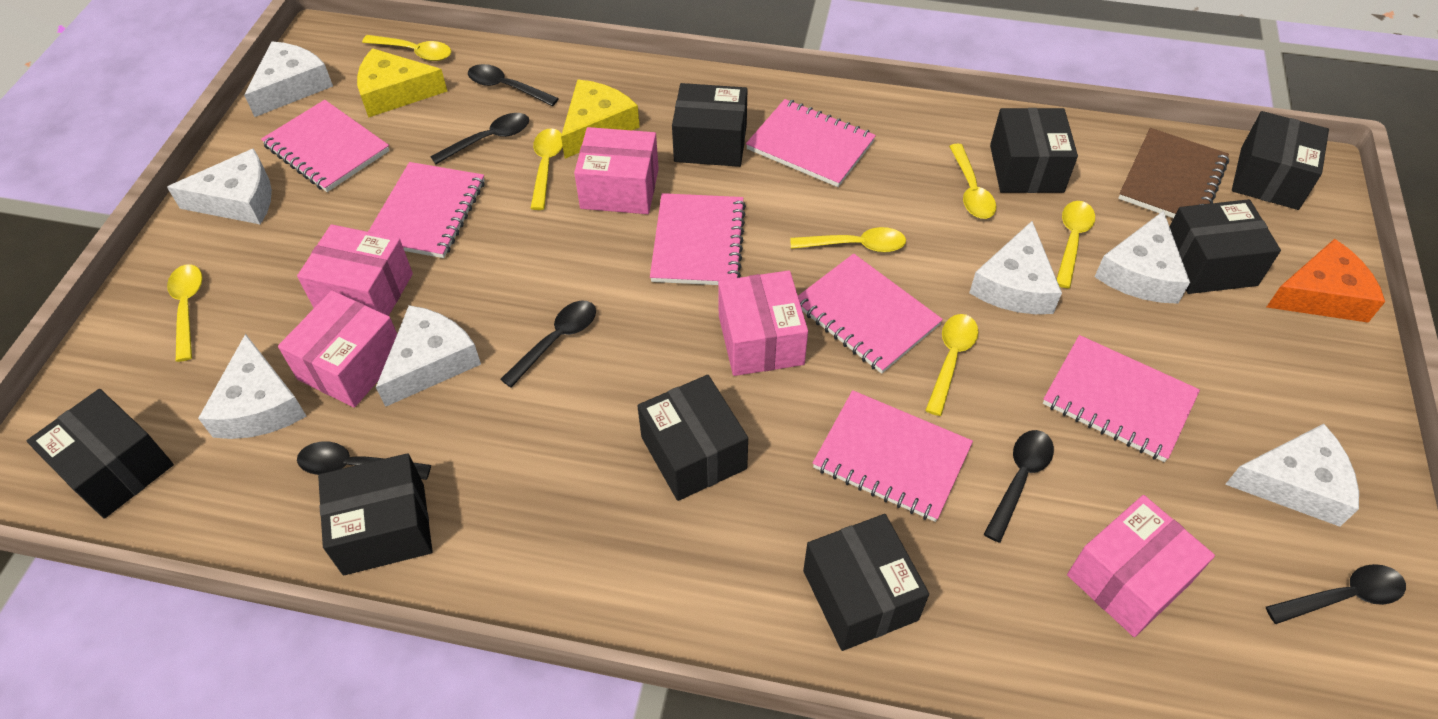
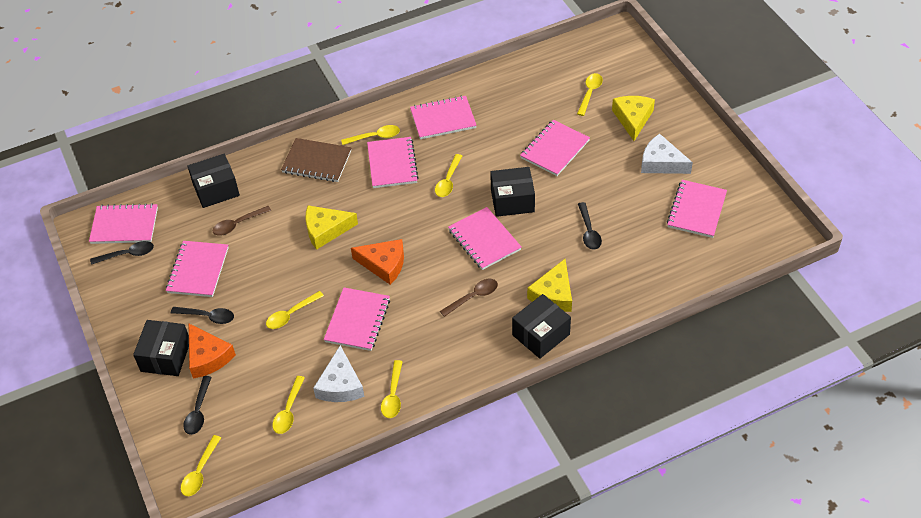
black box: [27,389,174,519] [318,453,433,575] [637,375,748,501] [672,83,747,167] [803,514,929,651] [990,108,1078,193] [1169,199,1281,294] [1232,111,1329,210] = 8 -> [133,320,189,376] [187,154,240,208] [490,167,535,217] [512,294,571,359] = 4
black spoon: [297,442,431,480] [430,113,529,164] [468,64,559,106] [500,301,596,388] [984,430,1054,543] [1266,564,1406,624] = 6 -> [90,241,154,265] [171,307,234,324] [183,376,212,435] [578,202,602,250] = 4
brown spoon: none = 0 -> [212,206,271,235] [440,279,498,317] = 2
orange cheese: [1267,239,1385,323] = 1 -> [189,324,236,379] [351,239,404,285] = 2
pink box: [278,290,397,408] [297,224,413,316] [574,127,659,214] [718,270,808,376] [1067,495,1215,637] = 5 -> none = 0
pink notebook: [261,100,390,192] [368,162,485,258] [650,193,746,285] [746,99,876,187] [798,254,943,374] [813,390,973,522] [1043,335,1200,462] = 7 -> [89,203,158,244] [166,241,229,297] [324,287,390,351] [367,137,419,188] [410,96,477,140] [448,207,521,270] [520,120,590,176] [667,180,727,238] = 8
white cheese: [167,148,272,225] [198,334,306,439] [244,41,333,117] [376,305,481,407] [969,221,1062,314] [1095,211,1190,304] [1225,424,1359,527] = 7 -> [313,345,364,402] [641,134,693,174] = 2
yellow cheese: [357,48,448,118] [561,80,640,159] = 2 -> [305,206,358,250] [527,259,572,312] [612,96,655,141] = 3

